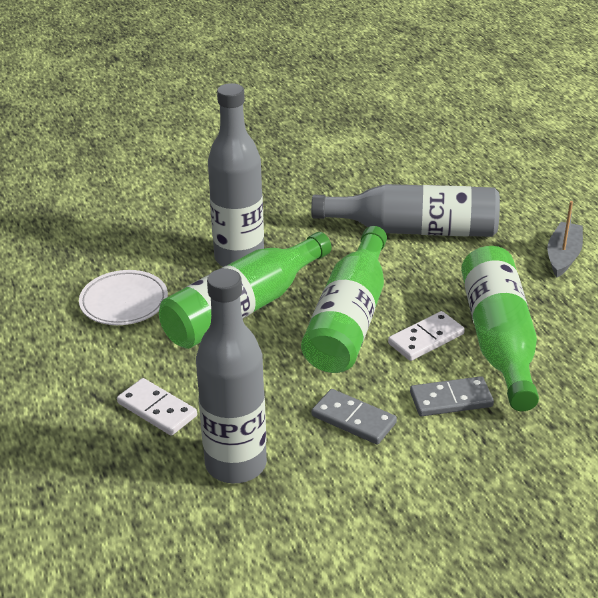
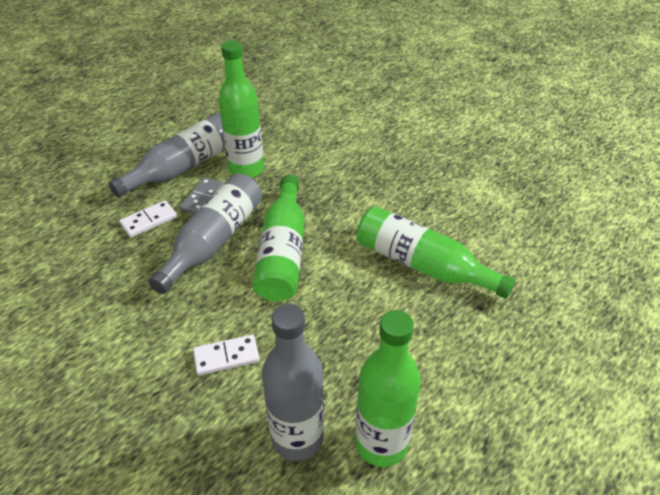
green bottle: [159,232,331,349] [301,226,387,373] [461,246,539,411] = 3 -> [218,41,264,178] [253,175,305,302] [355,310,421,467] [357,206,516,299] = 4
grey boat: [547,201,583,277] = 1 -> none = 0
grey domino: [312,389,397,444] [410,376,494,416] = 2 -> [180,177,224,214] = 1
white plate: [79,270,168,325] = 1 -> none = 0

